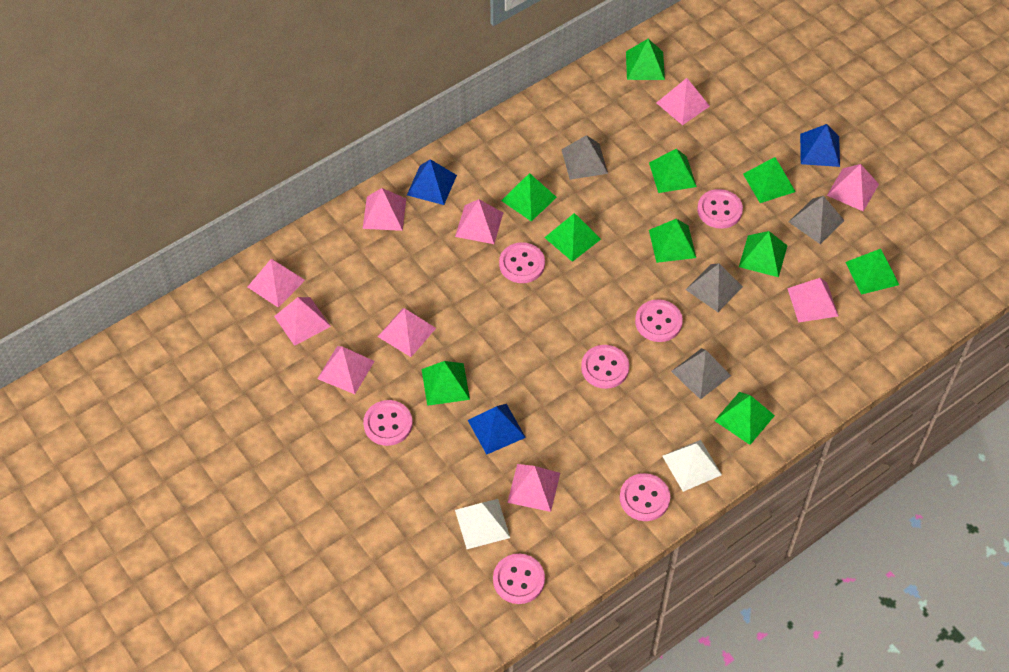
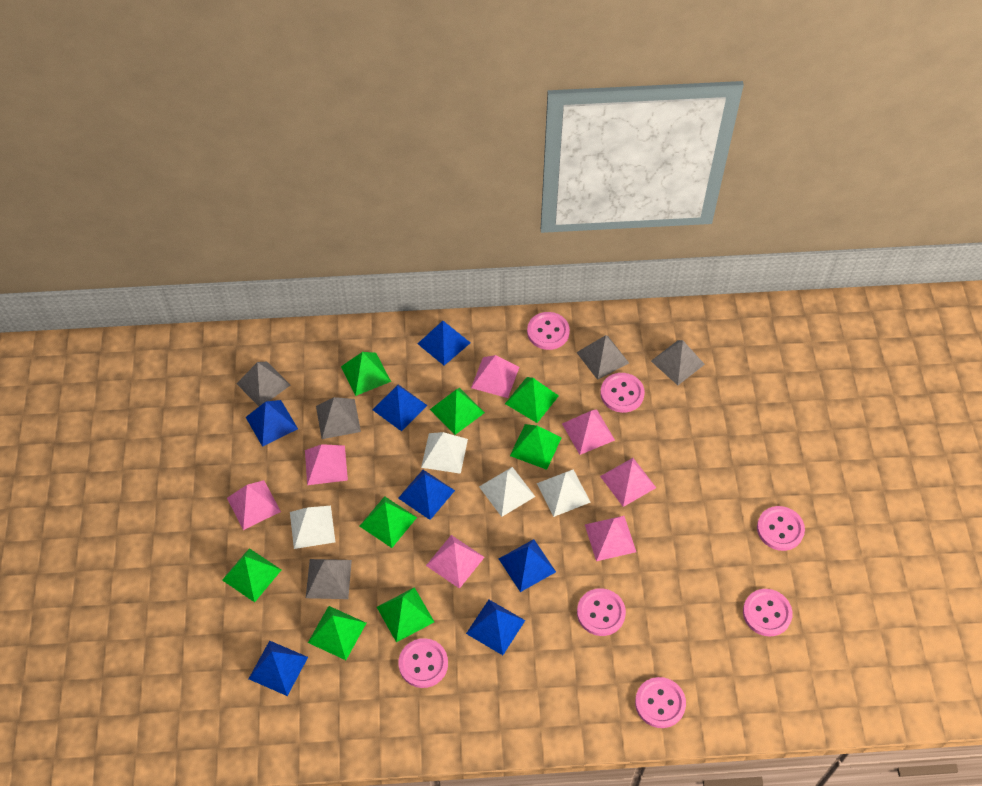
blue pyramid: [407,159,457,205] [468,404,526,455] [800,124,840,167] = 3 -> [246,400,298,447] [249,641,308,696] [372,384,427,431] [398,470,455,520] [418,321,471,366] [466,600,525,655] [499,539,556,592] = 7
green pyramid: [422,361,470,406] [501,173,557,222] [544,213,601,262] [626,39,665,80] [649,149,697,193] [649,219,696,263] [715,392,775,445] [739,231,788,277] [743,157,796,203] [846,249,899,295] = 10 -> [222,548,281,602] [308,606,366,660] [341,352,391,396] [360,496,417,548] [377,587,434,642] [430,388,485,435] [505,377,559,423] [510,424,562,470] = 8
grey pyramid: [561,135,608,180] [671,348,731,400] [685,263,743,312] [789,196,845,244] = 4 -> [236,361,290,406] [306,559,352,599] [316,397,361,439] [576,335,629,380] [651,340,705,385] = 5
pink pyramid: [248,259,305,308] [274,297,331,346] [317,346,375,394] [363,188,406,231] [378,308,436,357] [455,199,503,244] [507,464,560,512] [656,78,710,125] [787,278,839,323] [827,164,879,211] = 10 -> [227,480,281,530] [305,444,348,485] [426,535,485,589] [471,355,519,398] [562,409,615,455] [585,516,636,561] [600,458,656,507] = 7
white pyramid: [455,499,510,549] [662,440,722,492] = 2 -> [290,506,335,549] [421,432,468,474] [479,467,535,517] [537,469,591,517] = 4

